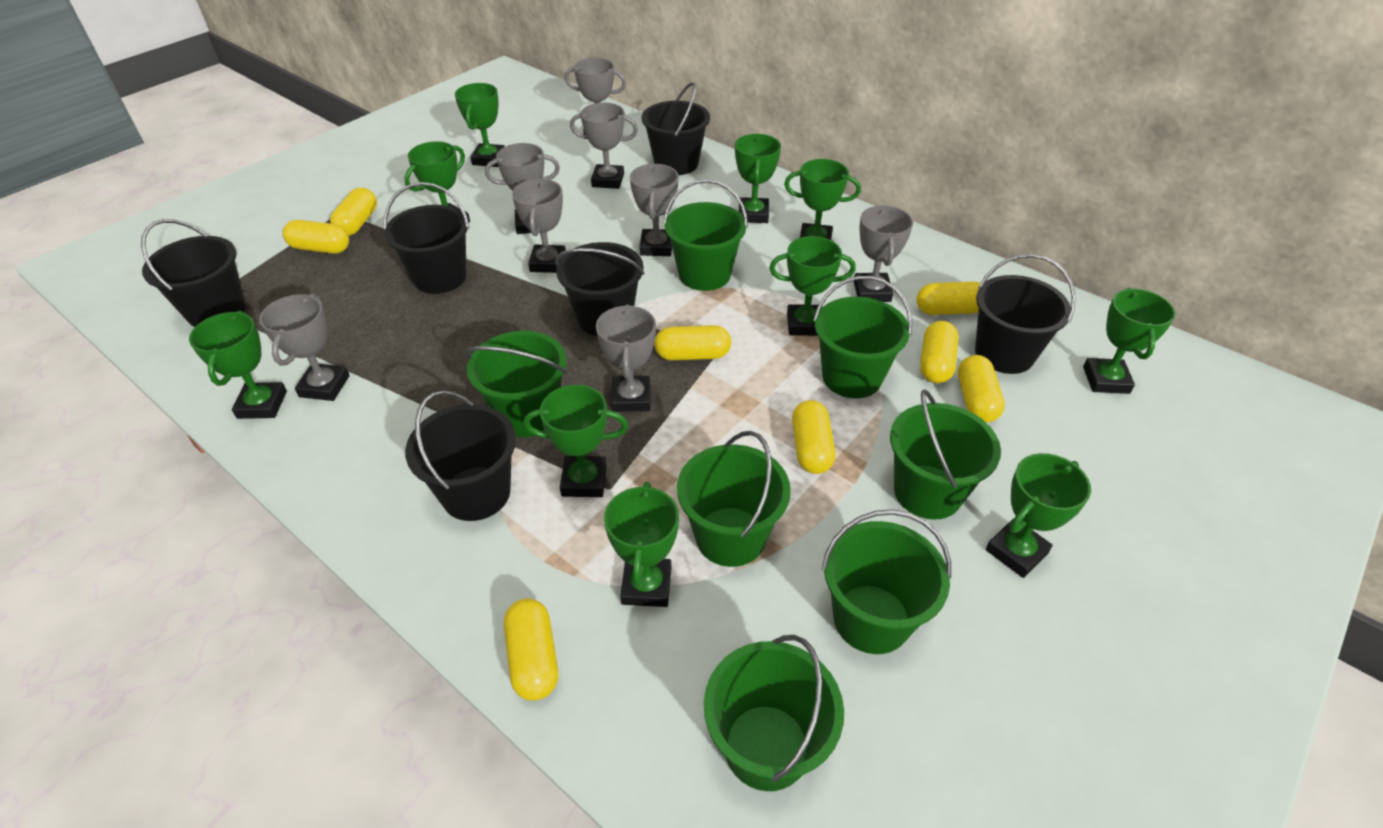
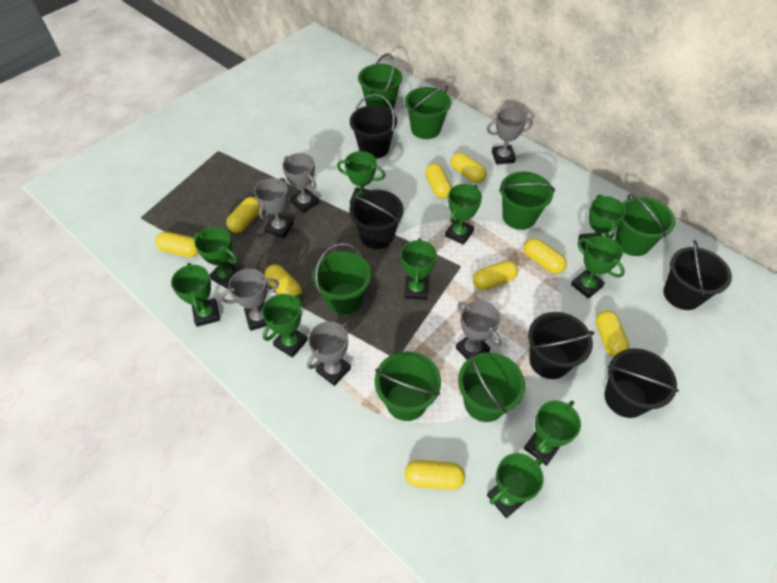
black bucket: [141,219,246,327] [384,182,470,294] [405,390,516,521] [555,242,644,336] [641,82,710,175] [975,254,1076,374] = 6 -> [349,190,403,249] [350,94,397,159] [528,312,595,379] [604,348,679,418] [663,240,732,310] = 5
grey trophy: [259,294,350,401] [485,143,560,234] [512,179,566,273] [565,58,626,135] [570,103,638,189] [596,304,656,412] [630,164,678,256] [854,205,913,302] = 8 -> [220,269,279,331] [254,178,294,238] [282,153,319,213] [307,321,351,386] [456,300,501,360] [487,108,533,165] = 6
yellow capsule: [283,220,349,254] [330,188,377,236] [504,598,558,701] [654,325,731,360] [792,400,835,474] [916,282,980,315] [920,321,959,383] [958,355,1005,423] = 8 -> [155,232,199,257] [226,197,260,233] [264,264,302,300] [405,460,465,490] [425,163,452,199] [451,152,487,183] [473,260,518,290] [524,238,567,274] [595,310,630,357] = 9

